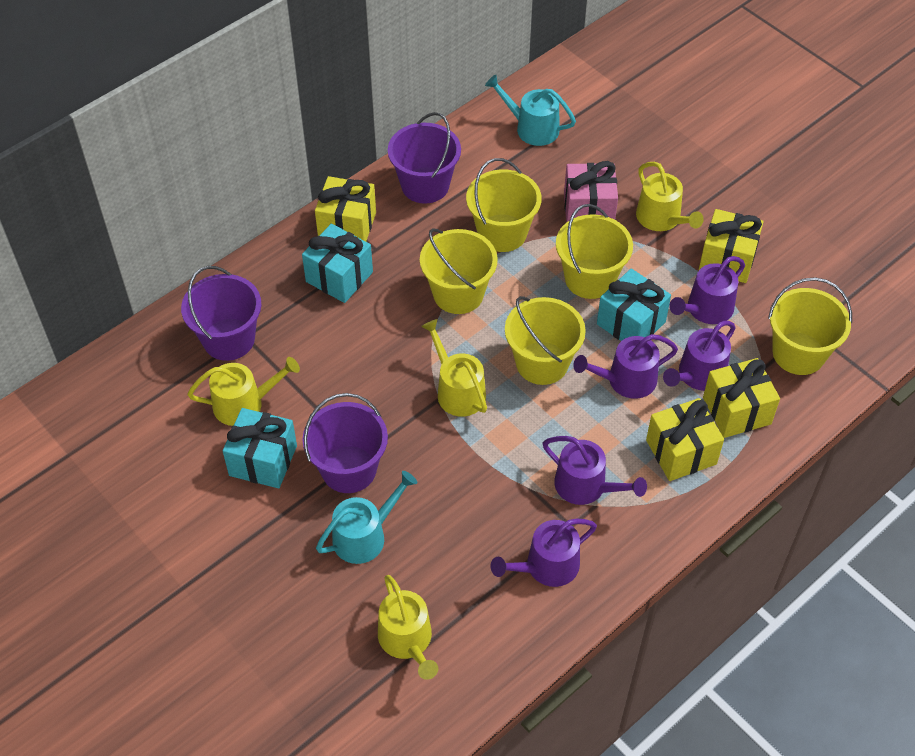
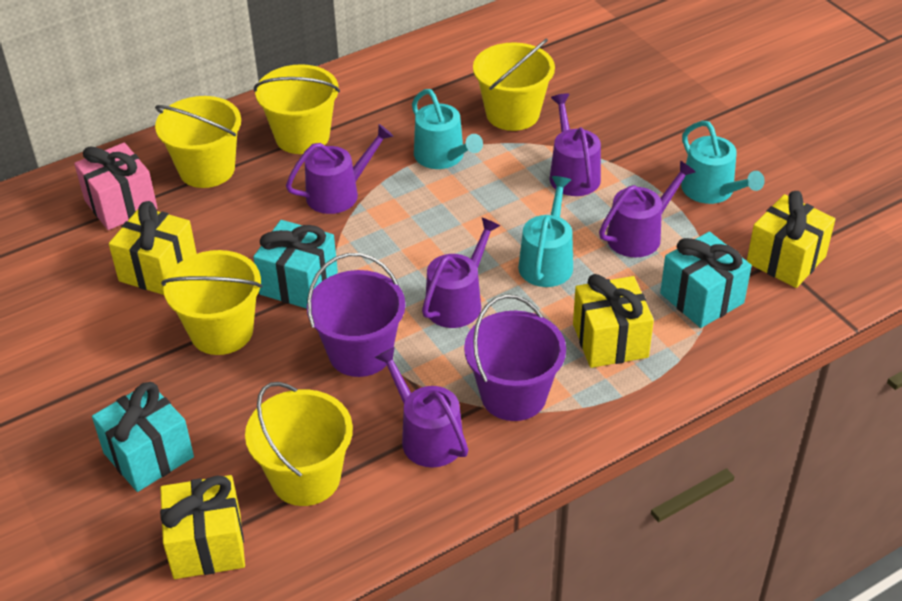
purple bucket: [181,266,261,361] [302,393,388,493] [388,112,461,204] = 3 -> [307,253,405,377] [464,294,566,421] = 2
turquoise watering can: [316,471,417,564] [485,75,576,146] = 2 -> [412,89,483,169] [518,176,573,287] [681,121,765,204] = 3
yellow watering can: [188,357,300,426] [378,575,438,680] [421,319,487,416] [636,162,704,231] = 4 -> none = 0

